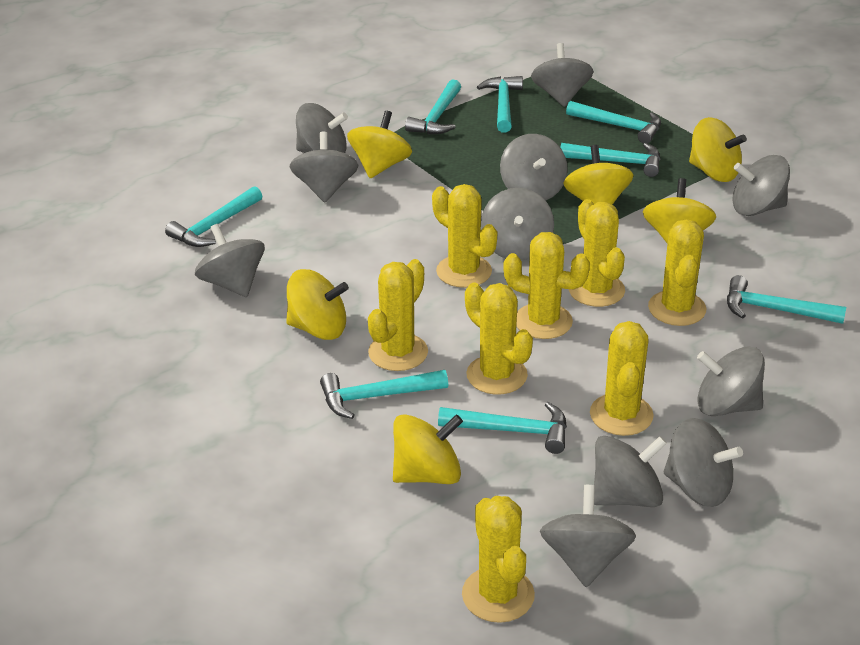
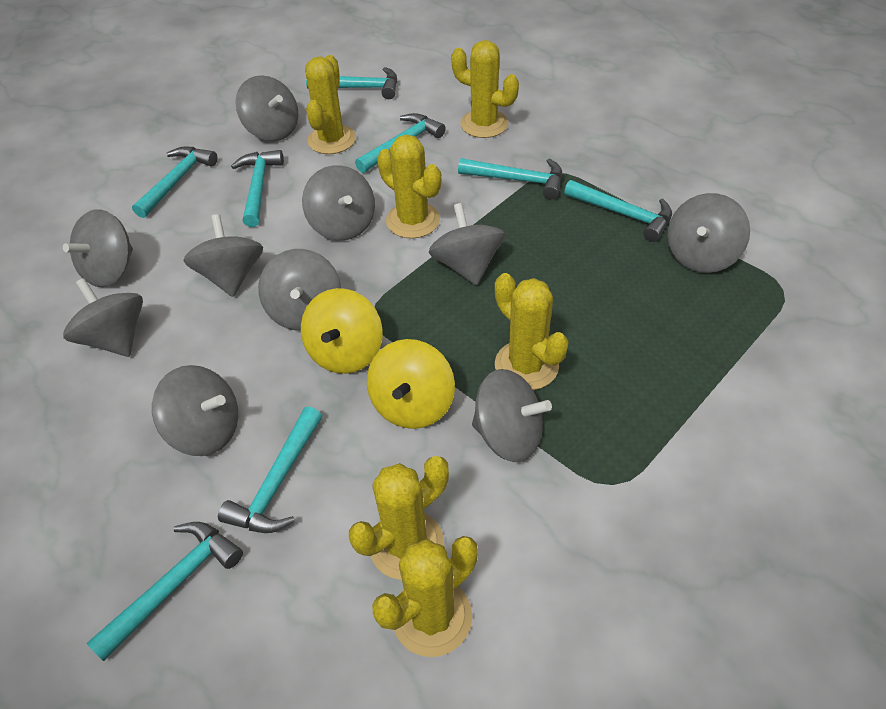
grey spinning top: [195,224,265,297] [290,132,359,203] [296,103,348,153] [481,188,554,260] [500,134,568,200] [531,43,593,107] [540,485,636,587] [594,436,667,507] [664,418,743,507] [697,346,765,416] [732,155,790,216] = 11 -> [63,209,133,287] [63,278,143,357] [152,365,238,456] [183,214,263,297] [235,75,298,141] [258,249,341,331] [302,165,375,241] [429,203,505,286] [472,369,552,462] [667,193,750,273] = 10
yellow cactus: [368,259,428,371] [432,184,497,288] [462,496,535,623] [465,283,533,395] [503,232,590,339] [569,199,625,307] [590,321,654,436] [648,219,706,326] = 8 -> [305,55,356,154] [349,456,449,580] [372,536,478,657] [377,135,441,238] [451,40,519,138] [495,273,569,390] = 6
yellow spinning top: [286,269,349,340] [347,110,412,178] [393,414,463,484] [563,145,634,205] [643,178,716,244] [689,117,747,182] = 6 -> [301,288,382,374] [367,339,455,429] = 2

